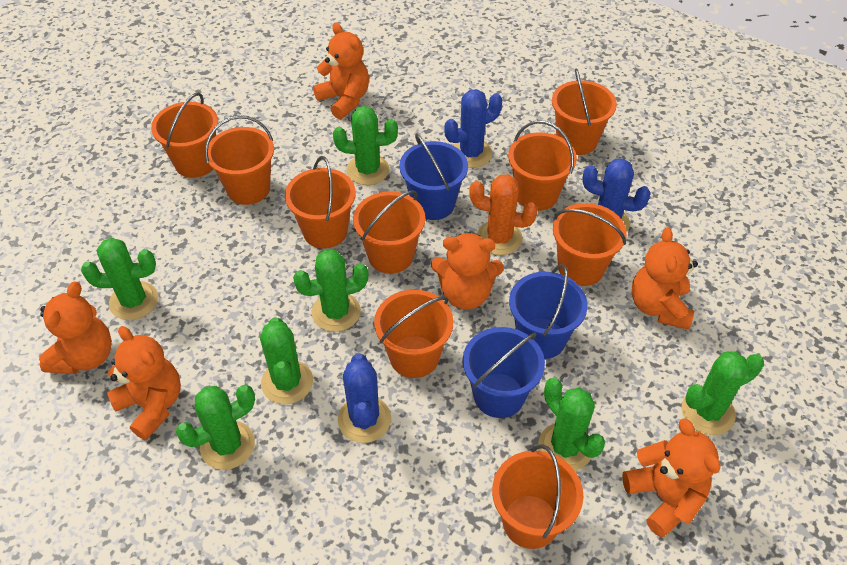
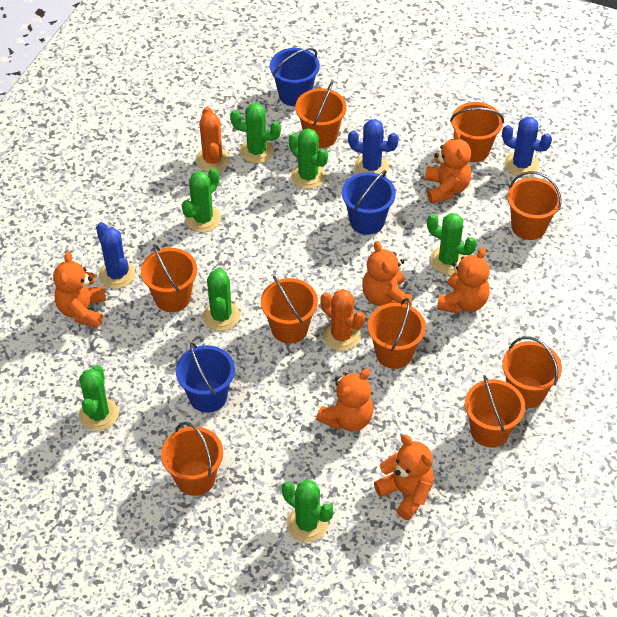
orange cactus: [469,174,538,255] = 1 -> [196,107,230,172] [320,289,365,351] = 2

